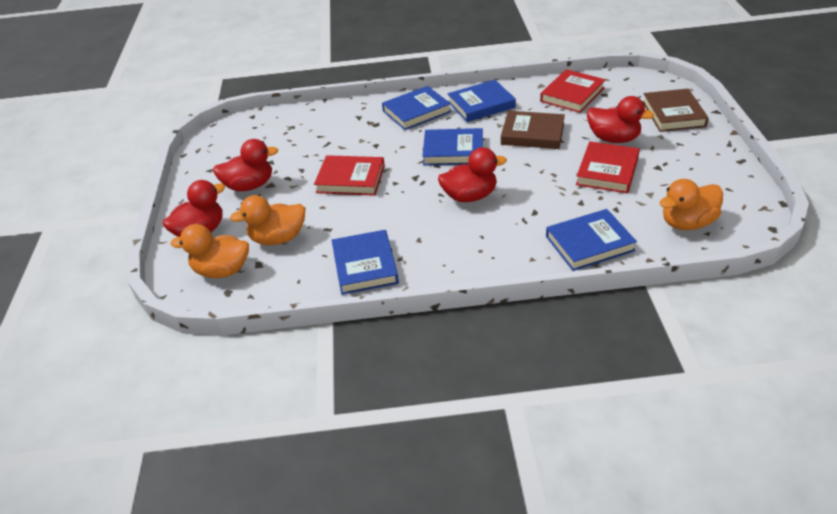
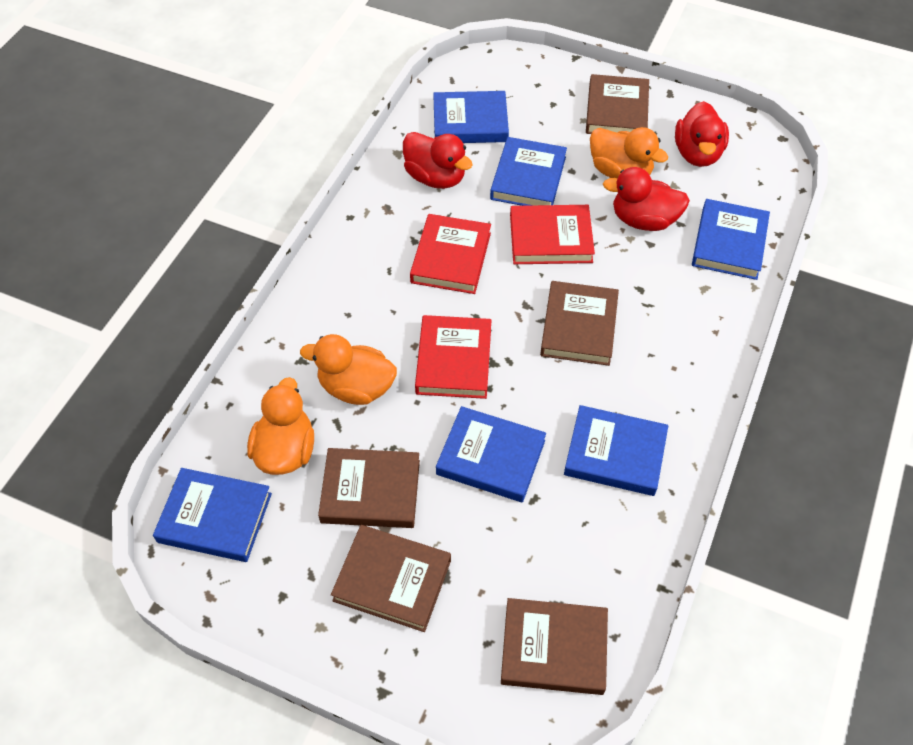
blue book: [332,230,399,295] [382,86,451,130] [422,128,483,166] [447,80,516,122] [546,209,637,271] = 5 -> [153,468,272,562] [433,91,509,143] [436,406,546,502] [490,137,567,206] [564,405,668,496] [692,199,770,280] = 6
brown book: [501,111,565,149] [643,89,709,132] = 2 -> [318,448,420,528] [331,525,451,632] [501,598,608,695] [540,281,619,366] [586,74,649,134] = 5
red duck: [163,180,225,237] [213,139,278,191] [438,147,507,202] [587,96,654,143] = 4 -> [403,132,473,189] [603,167,690,231] [675,101,729,167] = 3

